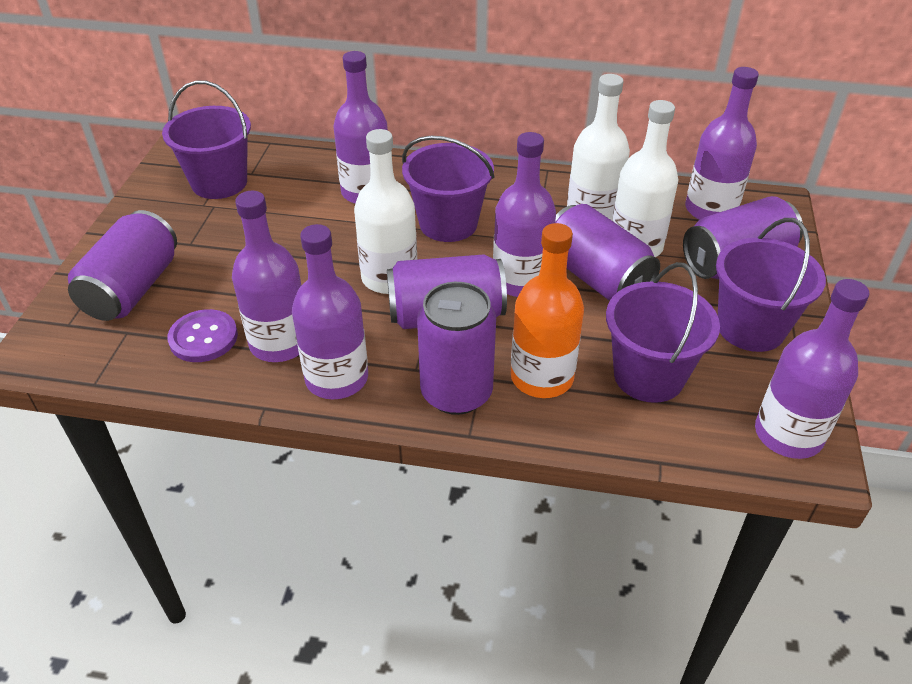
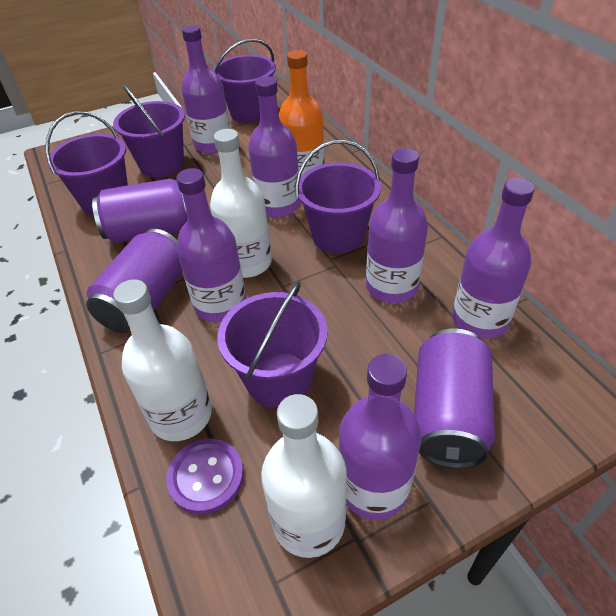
purple bucket: [162,80,251,199] [402,136,495,242] [606,262,720,403] [716,218,826,352] = 4 -> [45,111,128,215] [113,85,185,177] [213,39,276,123] [217,281,327,408] [295,140,381,253] = 5
purple can: [68,210,177,321] [387,255,507,329] [417,282,496,415] [555,204,660,301] [683,196,803,279] = 5 -> [86,229,183,333] [92,179,187,243] [414,328,495,469] = 3

